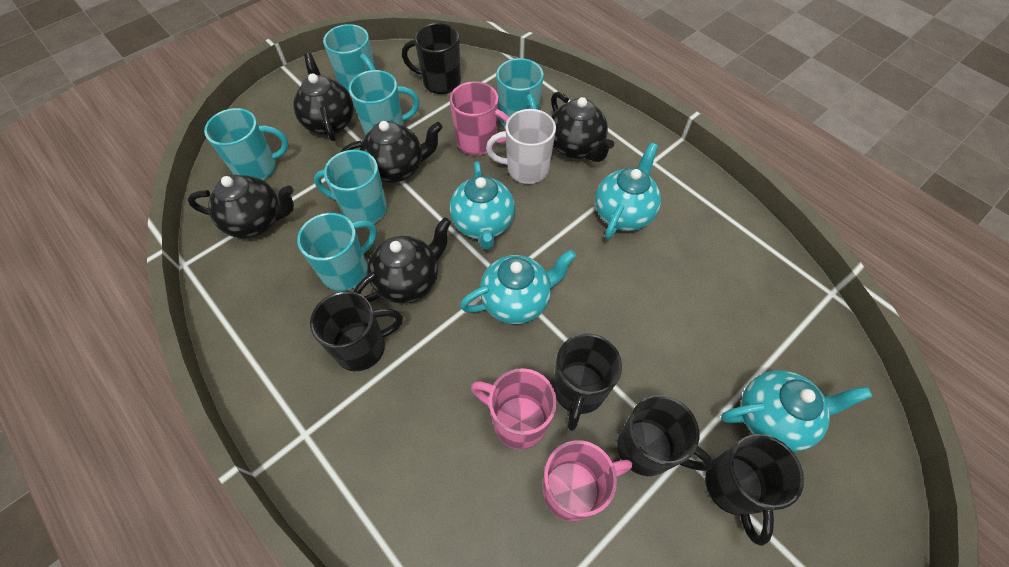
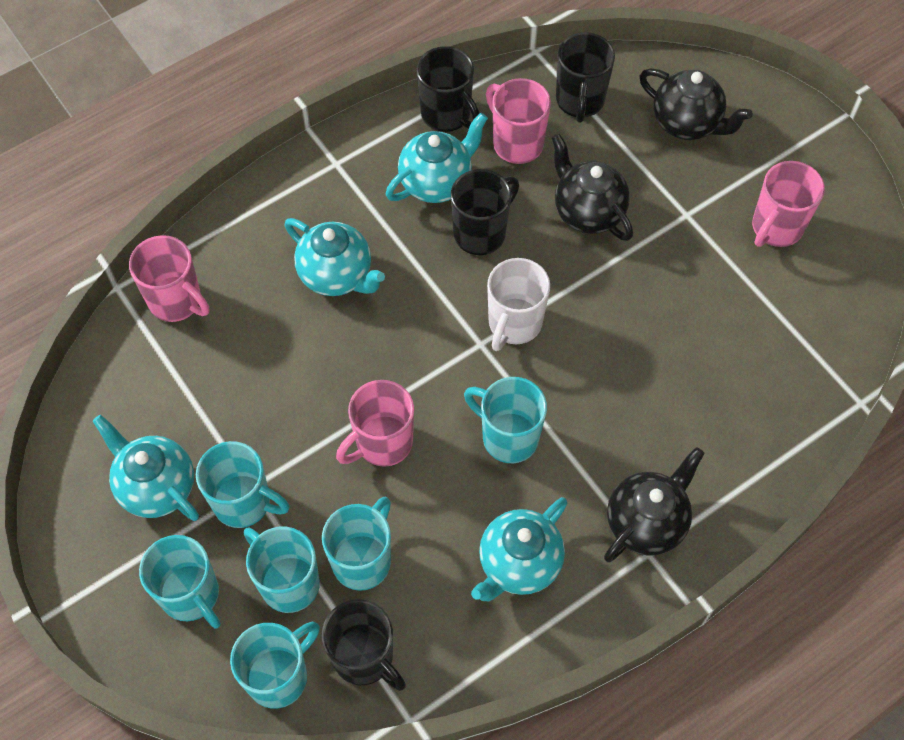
black mug: [310,291,403,371] [402,23,461,94] [553,333,622,431] [617,395,713,476] [705,434,804,546] = 5 -> [322,599,406,691] [416,46,479,132] [451,169,519,255] [556,32,615,123] = 4
black teapot: [187,174,294,238] [293,53,354,141] [341,121,443,183] [353,218,451,304] [551,92,614,162] = 5 -> [551,134,633,241] [604,447,704,563] [640,68,753,140] = 3
pink mug: [450,81,509,155] [471,368,557,450] [542,440,632,521] = 3 -> [129,235,209,322] [336,380,414,467] [486,78,551,164] [752,161,825,247] = 4

